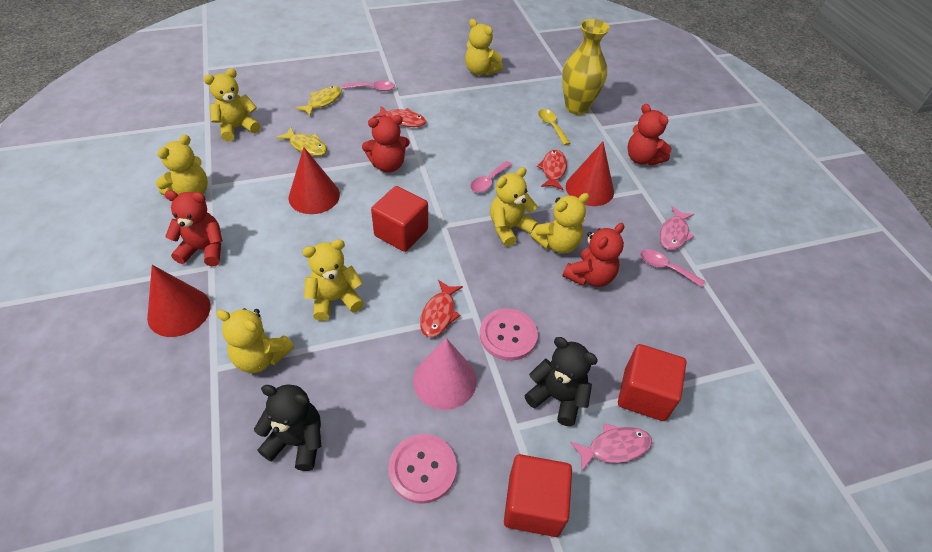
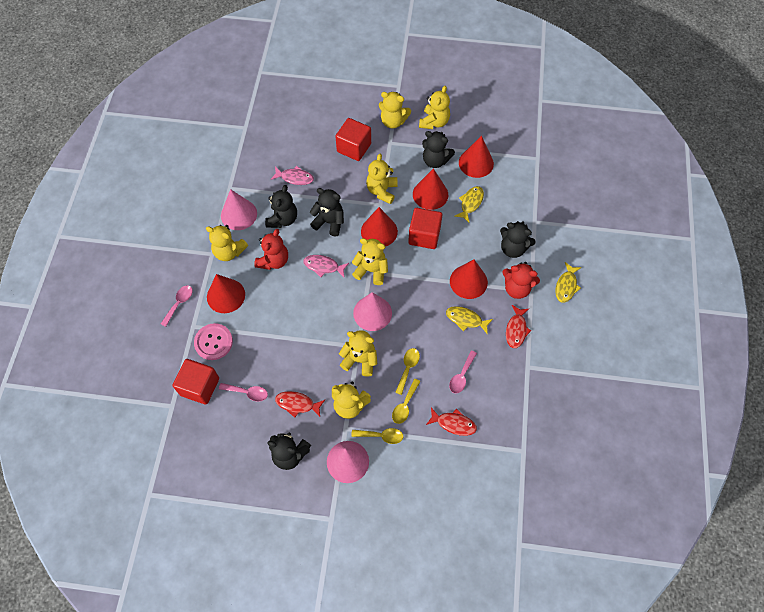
black teddy bear: [254,384,321,471] [524,337,598,426] = 2 -> [265,185,297,228] [267,432,311,470] [310,188,344,237] [422,131,455,168] [500,221,536,258] = 5
pink button: [388,434,457,504] [480,308,538,361] = 2 -> [194,323,233,360] = 1
pink cone: [413,338,477,410] = 1 -> [221,189,257,230] [327,441,369,483] [353,292,392,331] = 3
red cone: [147,265,211,337] [289,147,340,214] [566,142,614,206] = 3 -> [207,274,245,313] [361,207,398,247] [413,168,448,210] [450,259,488,299] [459,136,494,178] = 5
red teddy bear: [165,190,223,266] [362,115,410,173] [562,223,624,287] [627,104,672,166] = 4 -> [254,229,288,270] [502,262,540,299] = 2
yellow fish: [276,127,327,156] [296,86,342,116] = 2 -> [446,306,493,334] [454,186,484,222] [556,262,582,303] = 3
yellow spoon: [538,109,570,145] = 1 -> [351,428,403,444] [392,379,420,424] [395,348,420,395] = 3
yellow vase: [562,19,610,115] = 1 -> none = 0

